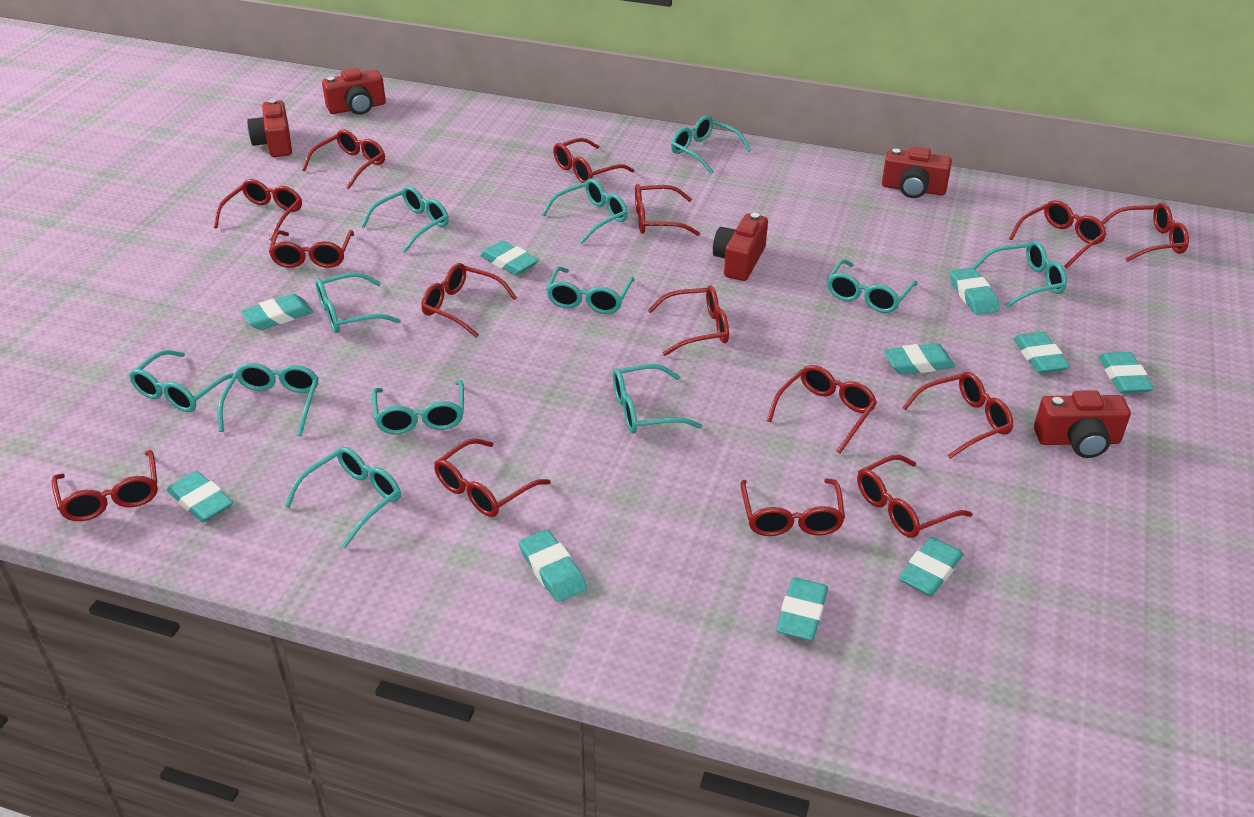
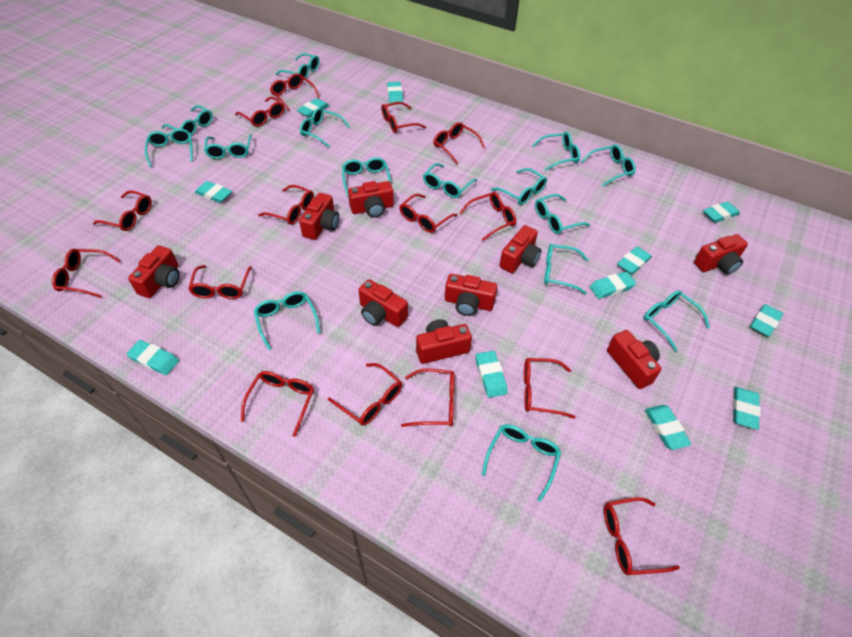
red camera: [247,99,292,157] [322,68,386,115] [713,213,768,281] [882,147,952,198] [1034,390,1131,458] = 5 -> [128,246,180,298] [299,193,339,240] [348,181,394,218] [359,279,408,327] [416,319,472,364] [445,274,498,316] [499,225,542,273] [607,330,662,389] [694,234,748,275] = 9
turquoise eraser: [167,471,233,522] [241,294,313,330] [480,240,539,275] [519,529,587,602] [776,577,828,641] [884,343,955,374] [898,537,963,596] [950,268,1000,315] [1013,332,1070,373] [1099,352,1154,393] = 10 -> [127,340,179,375] [195,181,232,203] [297,98,329,118] [387,82,403,103] [476,351,508,398] [590,271,636,299] [617,247,652,275] [645,405,691,450] [703,201,740,223] [733,387,760,430] [750,304,783,337] = 11
turquoise glasses: [129,350,234,412] [218,363,319,436] [285,447,401,548] [316,272,401,333] [361,186,449,253] [372,380,464,434] [542,179,628,244] [546,267,634,314] [613,364,702,433] [671,116,751,174] [827,259,917,313] [973,240,1067,307] = 12 -> [145,129,193,167] [162,105,213,136] [204,134,252,159] [254,291,320,350] [276,53,320,80] [300,108,350,148] [342,157,391,197] [423,163,478,198] [482,424,561,502] [491,168,547,205] [532,132,580,170] [535,194,590,234] [544,244,588,295] [581,144,636,186] [644,290,710,352] = 15

